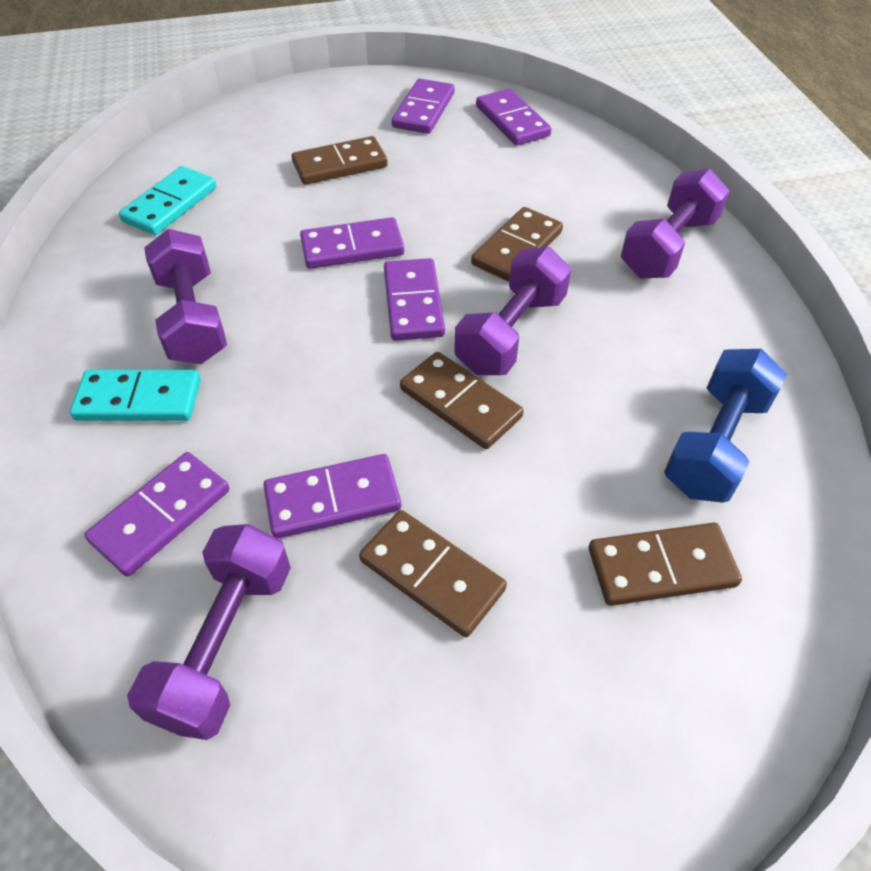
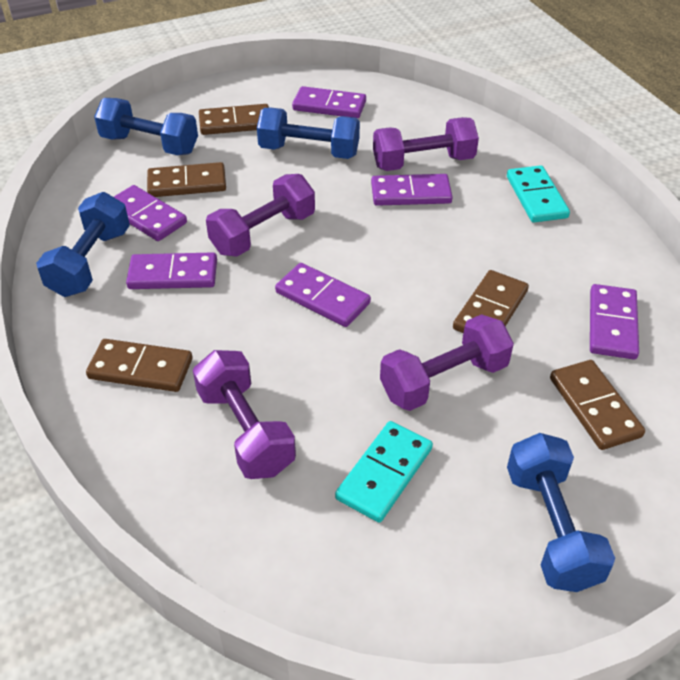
blue dumbbell: [664,349,787,503] = 1 -> [36,192,130,297] [94,98,198,155] [257,107,360,159] [507,433,615,592] = 4

